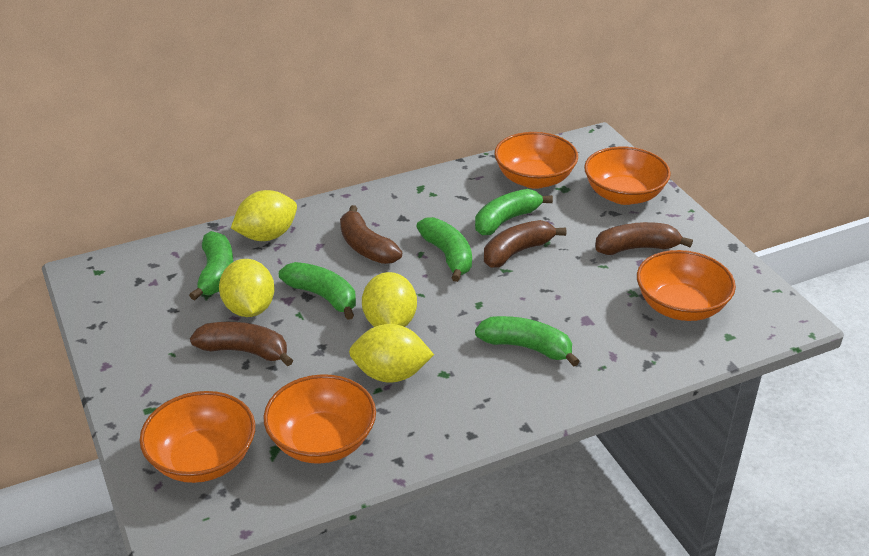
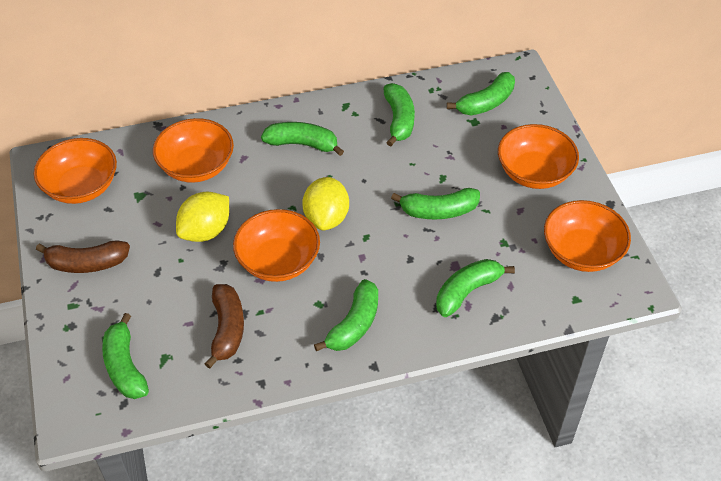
brown banana: [190,322,293,366] [340,205,402,264] [484,220,566,268] [595,222,693,255] = 4 -> [36,240,130,273] [204,284,244,369] = 2
green banana: [189,231,234,301] [279,262,356,320] [416,217,472,282] [475,189,553,235] [475,316,580,367] = 5 -> [102,313,149,399] [261,122,344,156] [314,279,378,351] [384,83,415,147] [391,188,480,220] [436,259,515,317] [447,72,515,115] = 7
yellow lemon: [219,259,275,317] [231,190,297,241] [349,324,434,383] [362,272,417,327] = 4 -> [176,192,229,242] [302,177,349,230] = 2

